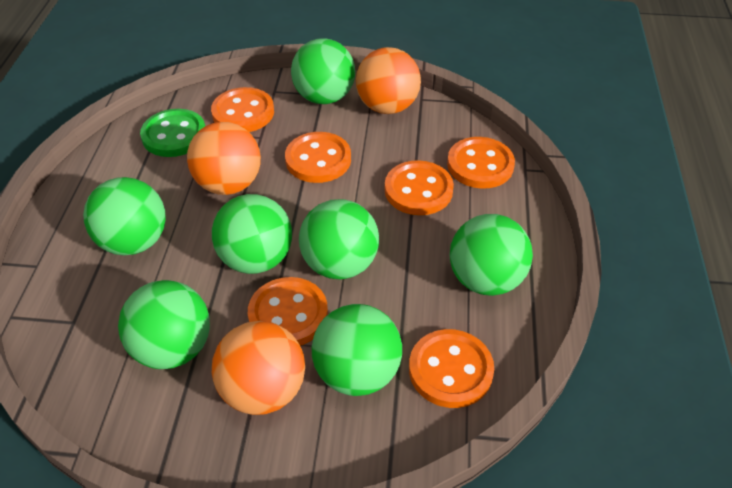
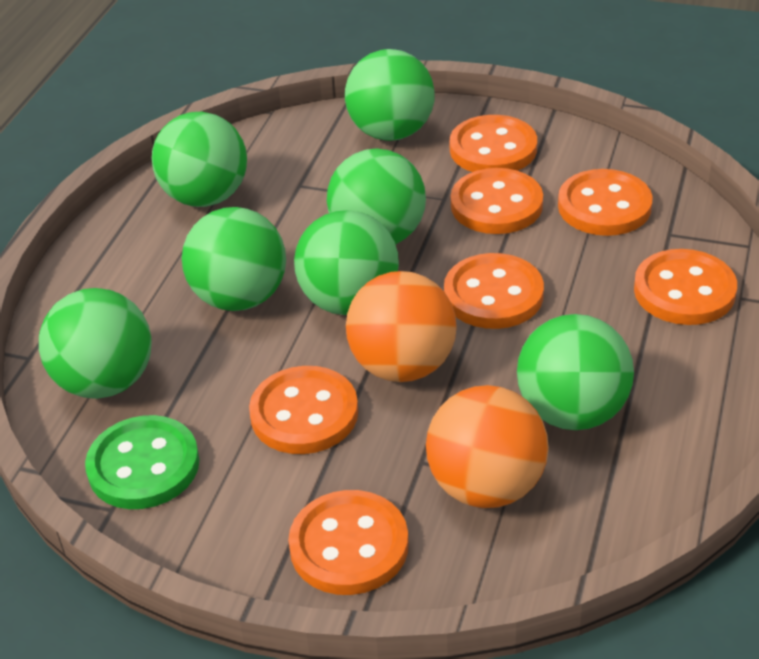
orange ball: [187,122,261,195] [212,321,305,415] [356,47,421,114] = 3 -> [346,271,457,382] [426,385,549,508] = 2
orange button: [211,87,274,132] [248,277,328,346] [285,132,351,183] [385,160,454,215] [409,329,494,408] [447,137,515,189] = 6 -> [249,366,358,454] [288,490,409,595] [444,253,544,329] [450,115,537,172] [451,168,543,234] [558,169,653,236] [634,249,737,325] = 7

